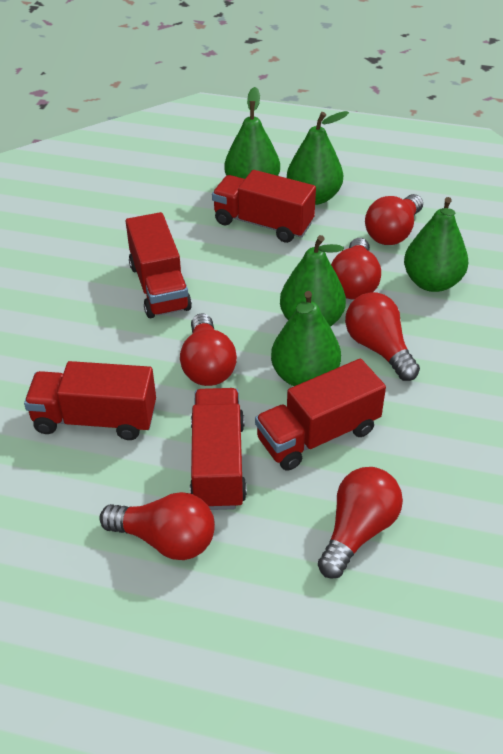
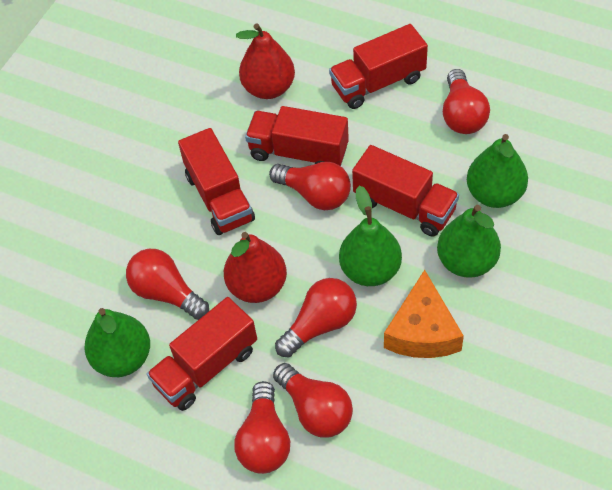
green pear: [224,87,280,179] [271,291,341,386] [280,235,346,327] [287,111,349,205] [404,197,468,292] = 5 -> [84,308,150,377] [339,186,402,286] [437,205,501,278] [467,134,528,208] = 4
orange cheese: none = 0 -> [384,270,464,358] = 1
red pear: none = 0 -> [224,232,287,303] [236,23,295,99] = 2

